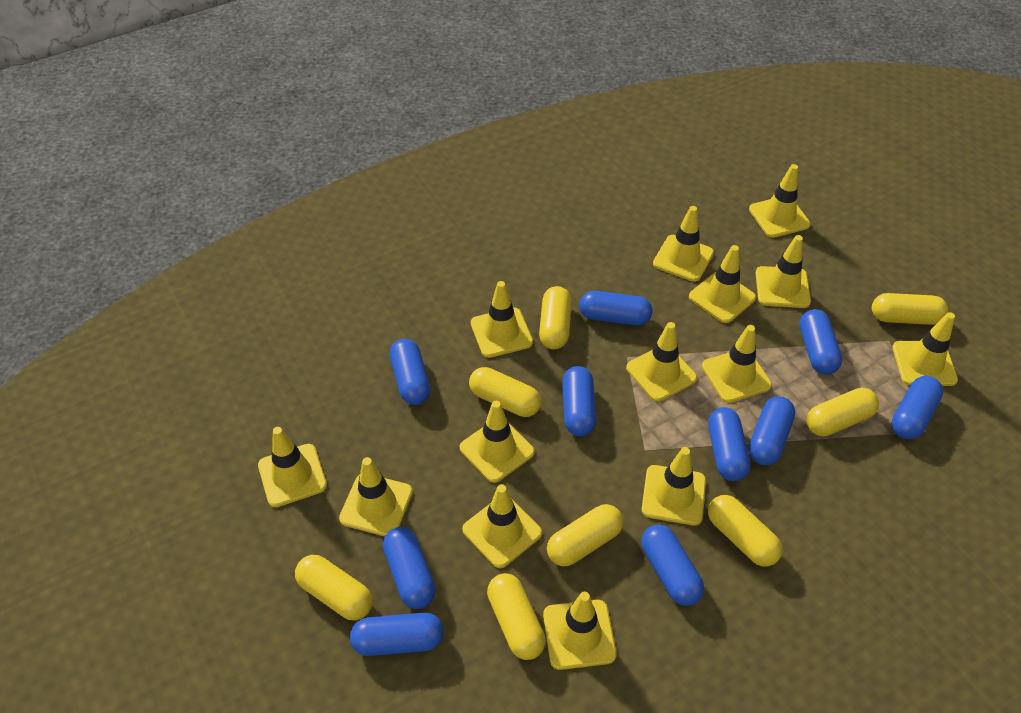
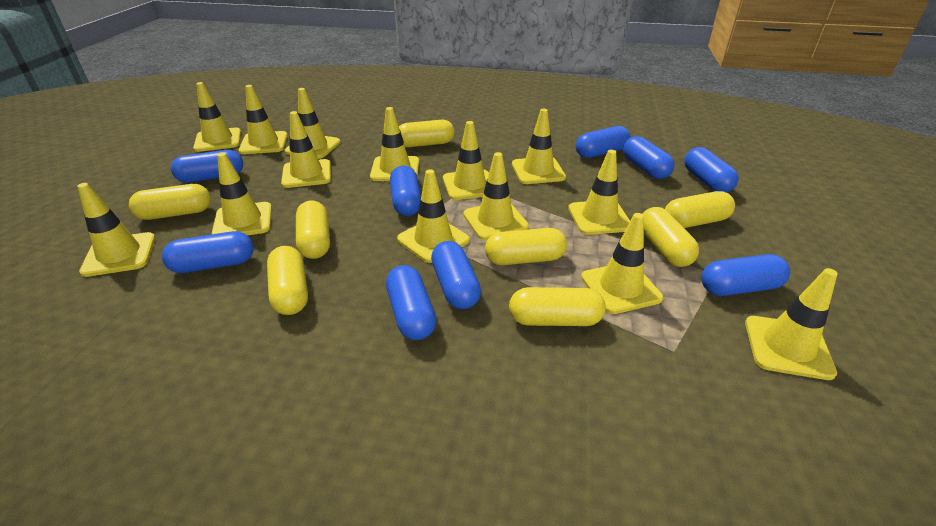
blue capsule: [350,613,444,656] [383,527,436,609] [390,339,431,405] [562,366,596,436] [579,291,653,325] [641,525,704,606] [708,407,750,481] [749,396,795,466] [800,309,842,375] [892,376,943,439] = 10 -> [162,231,254,273] [171,150,243,183] [386,265,436,340] [390,166,421,216] [431,241,481,309] [576,126,630,158] [623,136,675,179] [684,147,739,193] [702,254,790,296] = 9

